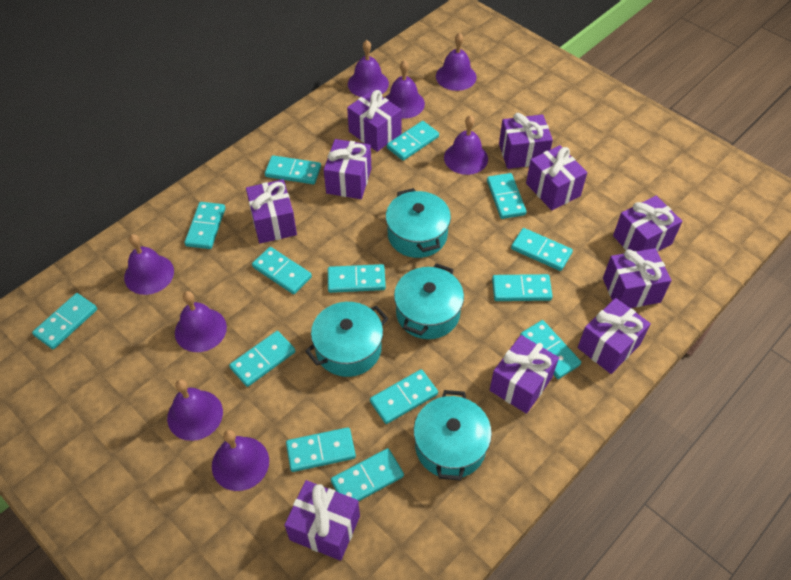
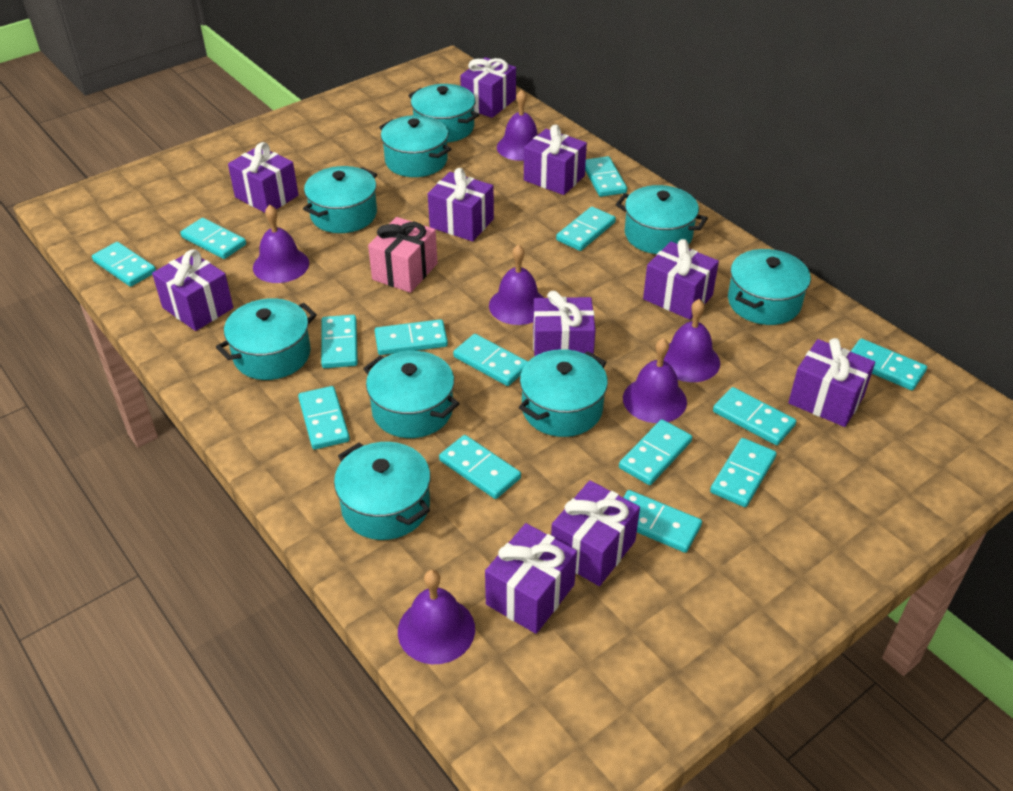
pink gift: none = 0 -> [368,217,438,293] = 1
purple bell: [124,234,174,295] [167,379,223,441] [175,291,227,352] [212,430,269,491] [348,40,389,97] [385,60,425,119] [436,33,476,91] [444,115,488,175] = 8 -> [253,205,309,283] [398,570,475,664] [489,244,544,325] [497,89,538,161] [623,338,687,423] [664,299,720,382] = 6
turquoise pot: [305,302,389,377] [386,188,451,258] [394,263,464,339] [414,390,492,481] = 4 -> [216,298,317,380] [303,166,377,233] [334,442,431,540] [363,351,460,438] [379,115,451,177] [408,84,479,142] [519,349,608,437] [616,185,708,254] [728,249,811,325] = 9

